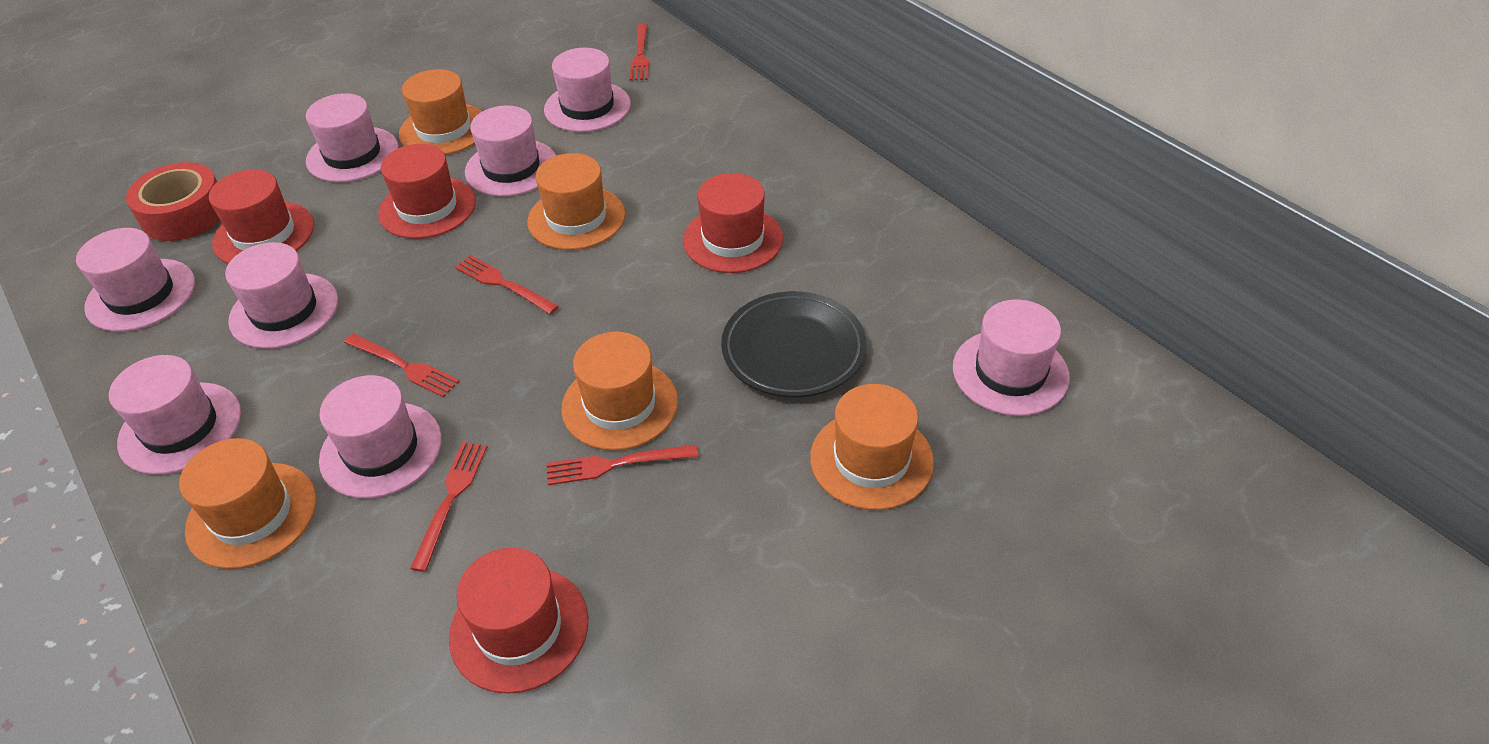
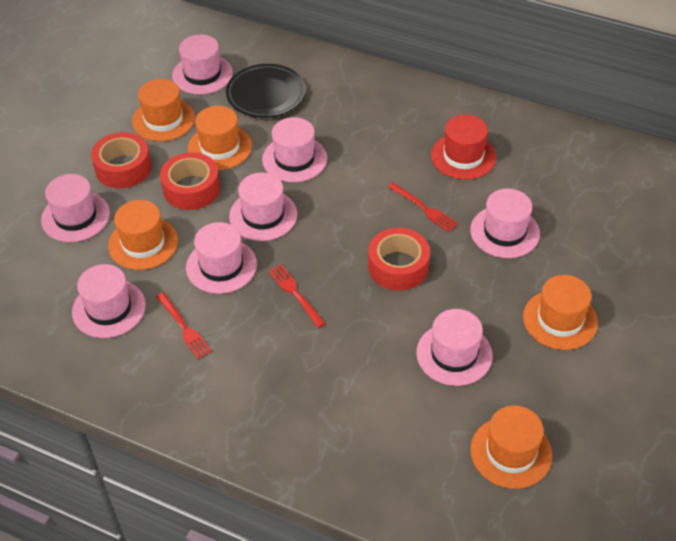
red fork: [344,333,460,397] [410,442,488,572] [455,255,559,314] [546,445,698,485] [630,23,649,80] = 5 -> [156,292,212,359] [268,264,326,328] [388,183,458,232] = 3
red hat: [209,169,314,264] [378,144,476,239] [449,548,588,694] [683,173,783,273] = 4 -> [431,115,496,180] = 1
red tape: [126,162,220,241] = 1 -> [91,132,151,188] [160,152,220,210] [368,228,430,291] = 3

